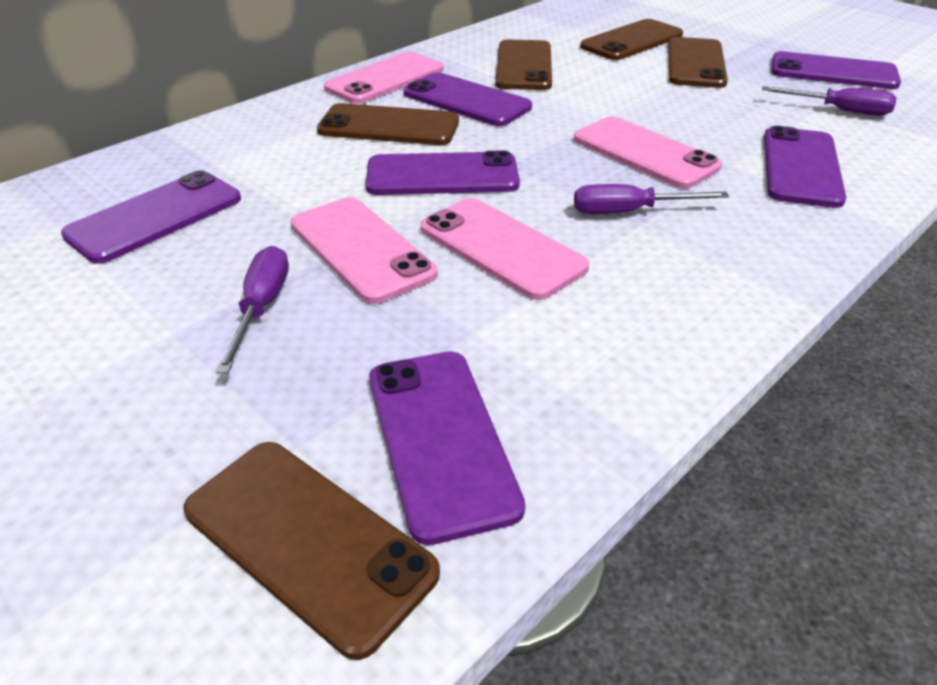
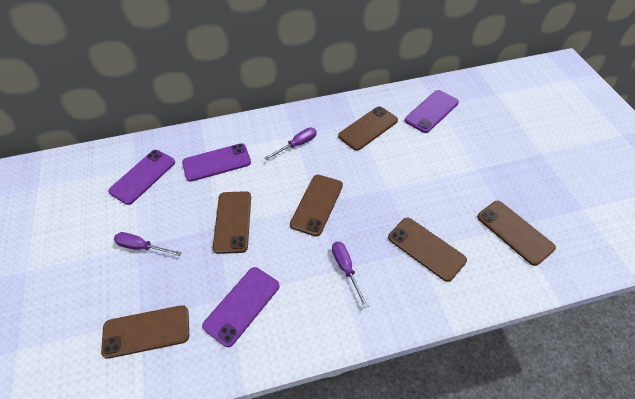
brown phone: [183,442,440,660] [317,103,459,145] [495,40,552,90] [580,19,683,60] [668,37,728,88] = 5 -> [101,305,189,359] [213,191,251,254] [290,175,343,236] [338,106,398,151] [388,218,467,282] [477,201,556,266] = 6
pink phone: [291,197,438,304] [324,52,444,104] [420,198,590,300] [574,116,722,189] = 4 -> none = 0
purple phone: [61,170,241,264] [366,150,520,195] [369,351,526,545] [403,72,532,126] [764,126,846,208] [772,51,901,89] = 6 -> [108,150,175,205] [182,143,251,182] [202,267,280,347] [405,90,459,133] = 4

